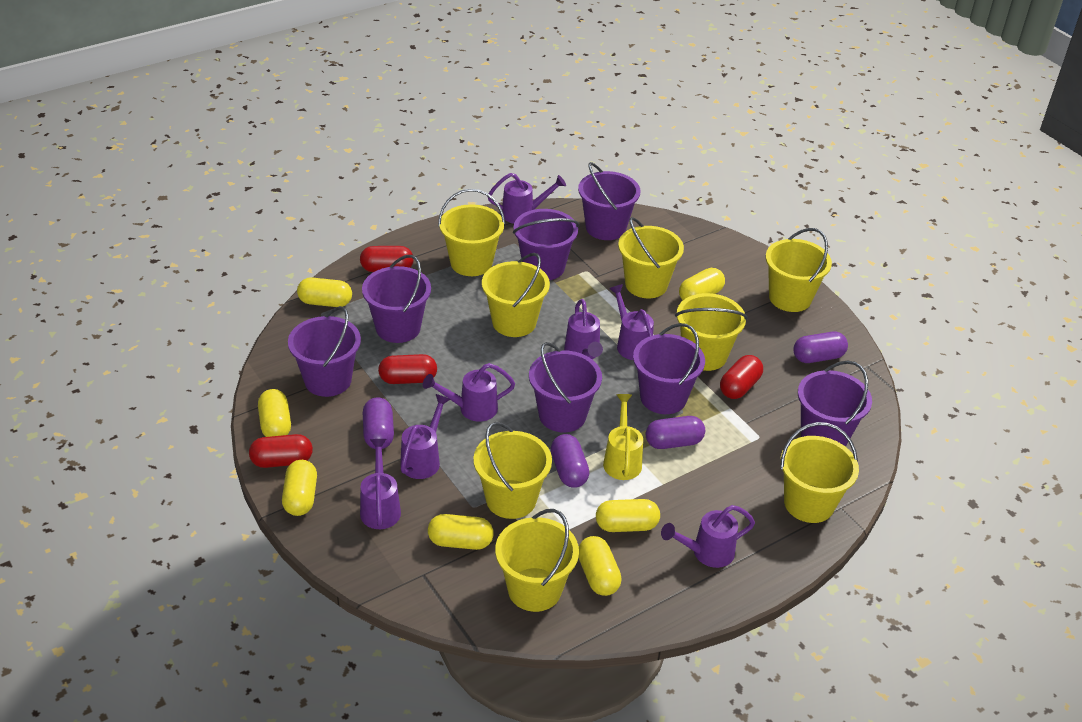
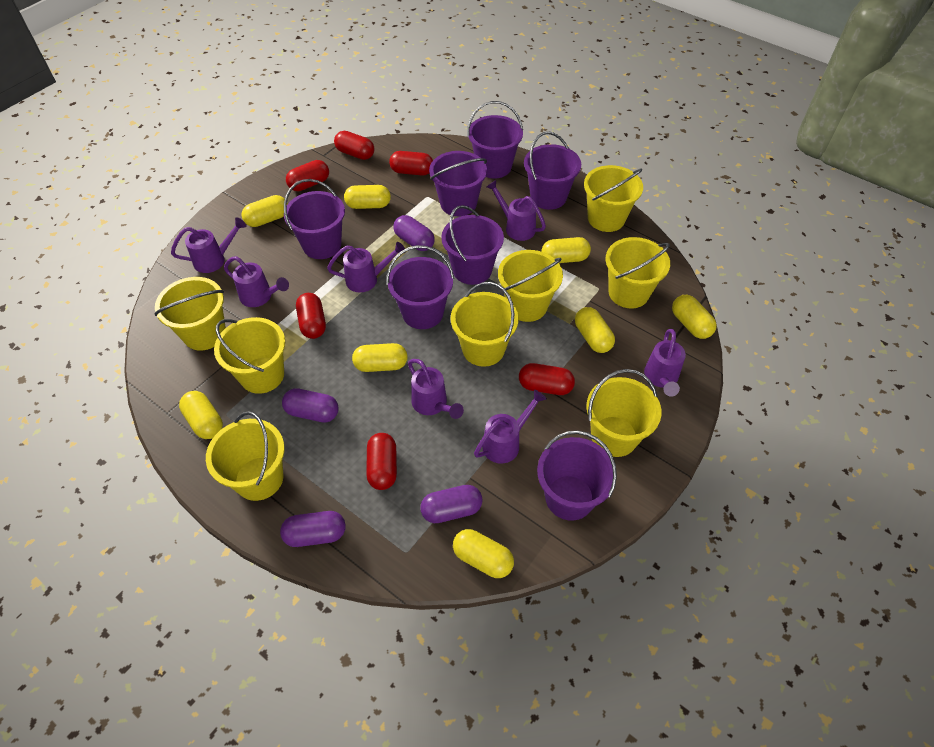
red capsule: [249,434,313,468] [360,246,414,272] [378,354,437,384] [720,355,763,399] = 4 -> [286,160,329,191] [296,293,326,339] [334,131,375,160] [366,433,397,490] [389,151,433,176] [519,363,575,395] = 6
yellow capsule: [258,389,291,437] [282,460,317,516] [297,277,352,307] [428,514,494,550] [578,536,622,596] [596,499,660,532] [679,268,725,300] = 7 -> [179,391,223,439] [242,195,288,227] [344,185,391,209] [352,343,408,372] [453,529,514,578] [542,237,591,263] [575,307,615,353] [672,295,717,339] = 8
yellow watering can: [603,394,643,480] = 1 -> none = 0

